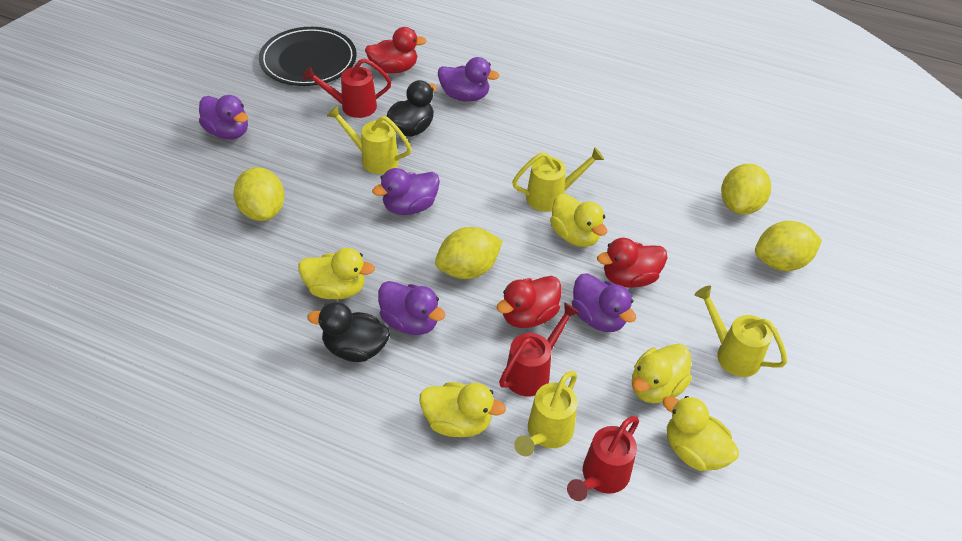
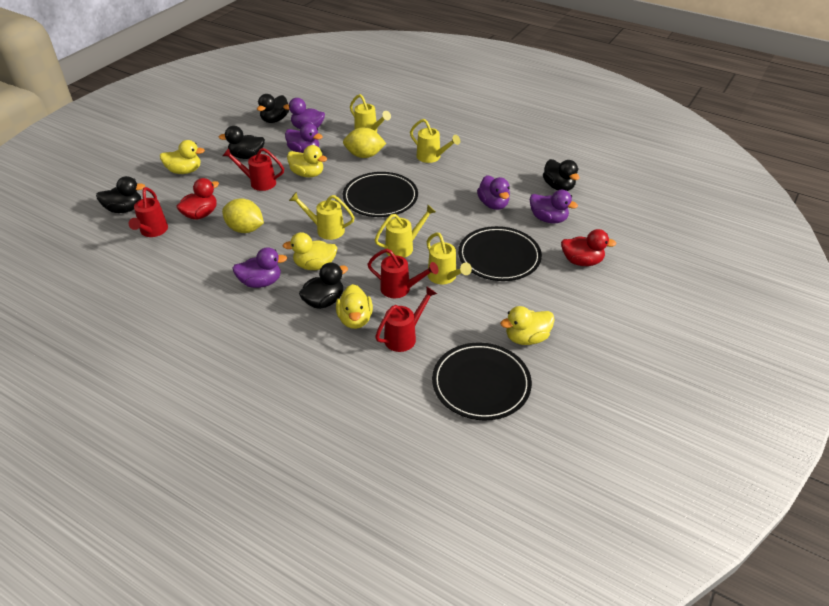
black duck: [307,302,390,362] [387,80,437,136] = 2 -> [96,176,145,213] [219,126,265,159] [257,94,289,123] [299,262,348,309] [543,159,580,191] = 5
black plate: [259,27,357,86] = 1 -> [343,172,418,217] [432,342,532,421] [458,226,542,281] = 3
red duck: [365,27,427,74] [497,276,562,328] [597,238,667,288] = 3 -> [176,178,219,220] [561,229,617,266] = 2
red watering can: [303,58,391,118] [499,302,580,396] [567,416,639,501] = 3 -> [129,187,168,237] [223,148,284,191] [367,249,438,298] [375,286,437,352] = 4
yellow lemon: [234,167,285,221] [435,227,502,279] [721,164,771,215] [755,221,822,271] = 4 -> [222,198,264,233] [343,127,386,158] = 2
yellow watering can: [327,105,412,174] [512,147,604,212] [514,371,578,457] [695,286,787,377] = 4 -> [289,192,355,240] [350,94,391,132] [375,205,436,258] [410,119,460,163] [427,233,472,284] = 5

